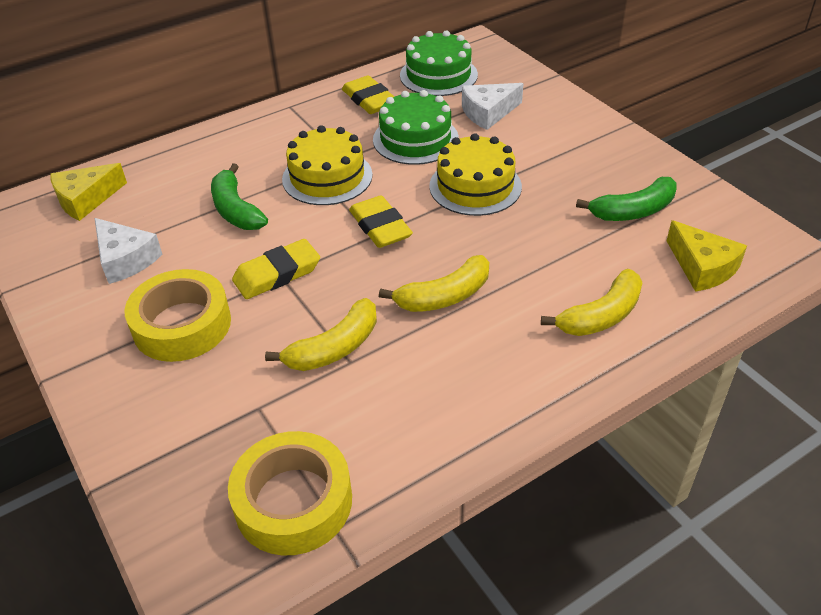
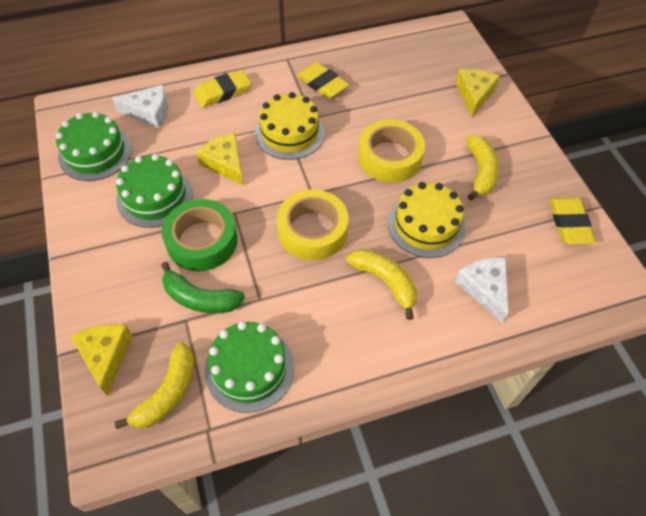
green banana: [211,163,268,230] [576,177,677,221] = 2 -> [161,262,245,313] = 1
green cake: [373,90,459,165] [400,30,478,96] = 2 -> [56,111,132,181] [116,154,193,228] [205,321,294,413] = 3
green tape: none = 0 -> [162,199,238,271] = 1
yellow cheese: [50,163,127,221] [667,220,747,292] = 2 -> [70,324,133,396] [196,132,243,185] [456,69,500,117] = 3

